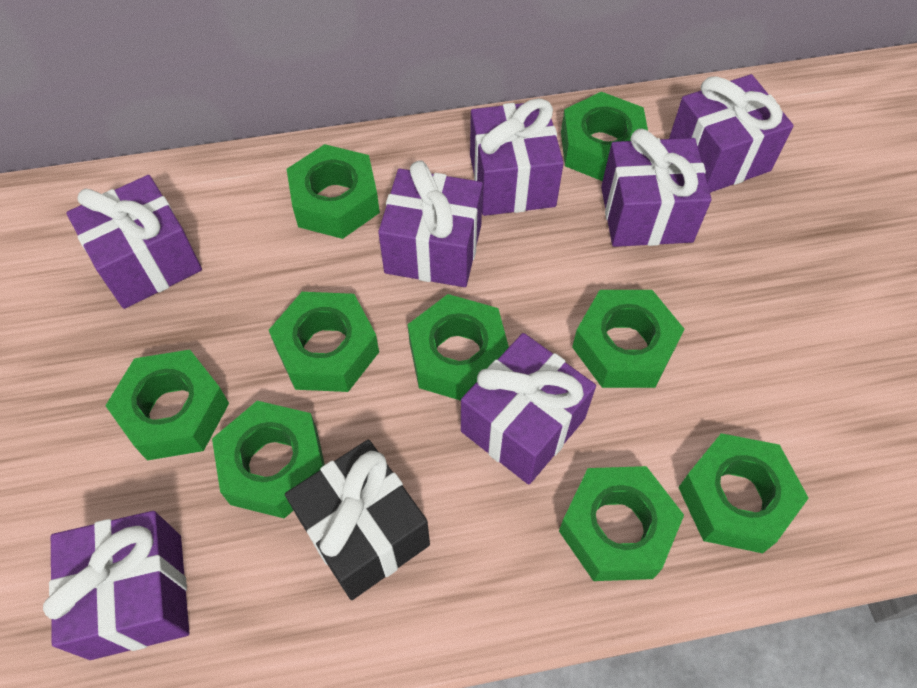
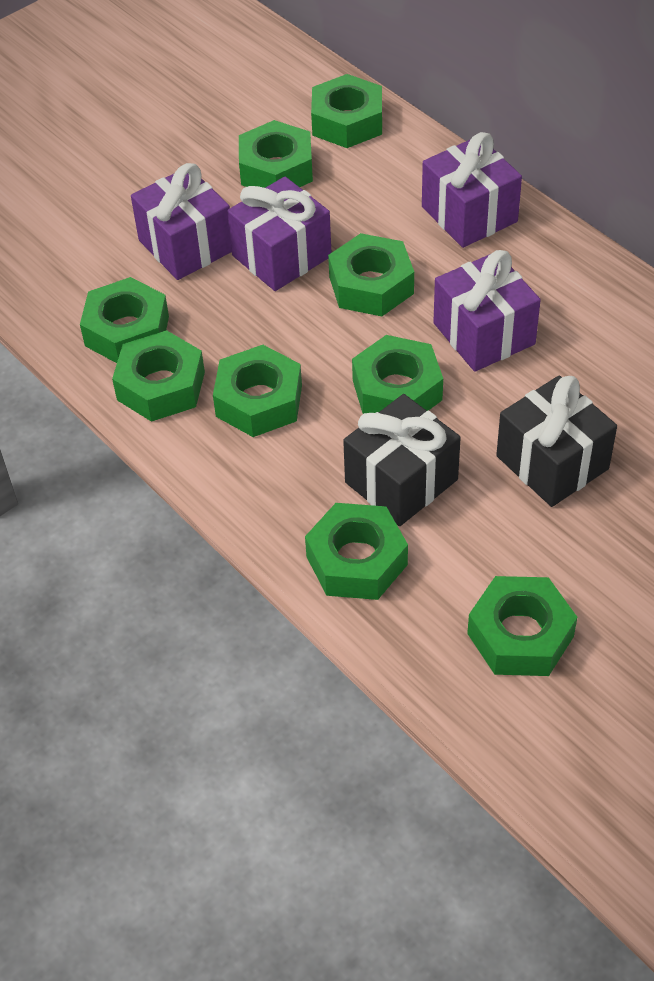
black gift: [285,440,430,600] = 1 -> [343,394,461,526] [496,376,617,507] = 2
purple gift: [43,511,189,660] [66,175,202,309] [378,160,483,287] [461,333,596,485] [470,98,564,216] [601,129,712,247] [669,74,794,193] = 7 -> [131,163,232,280] [227,177,331,291] [422,132,522,248] [433,250,541,372] = 4

